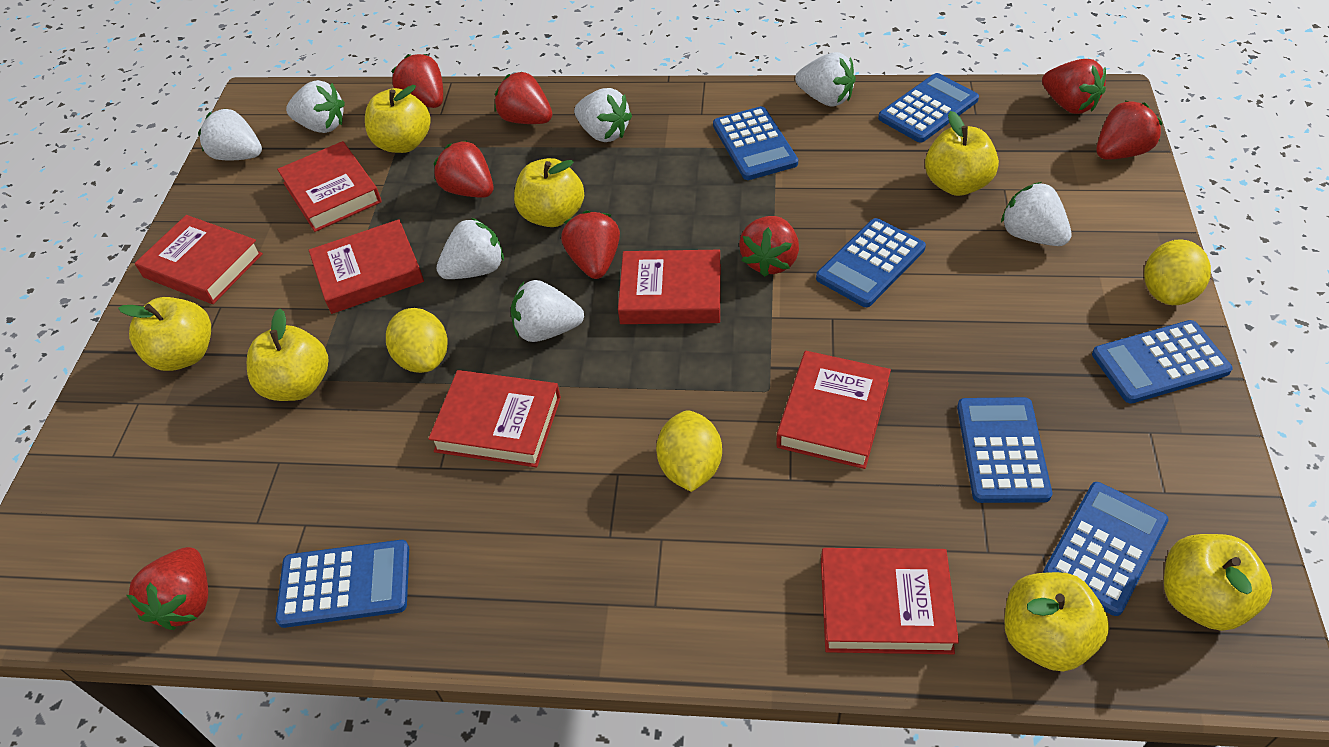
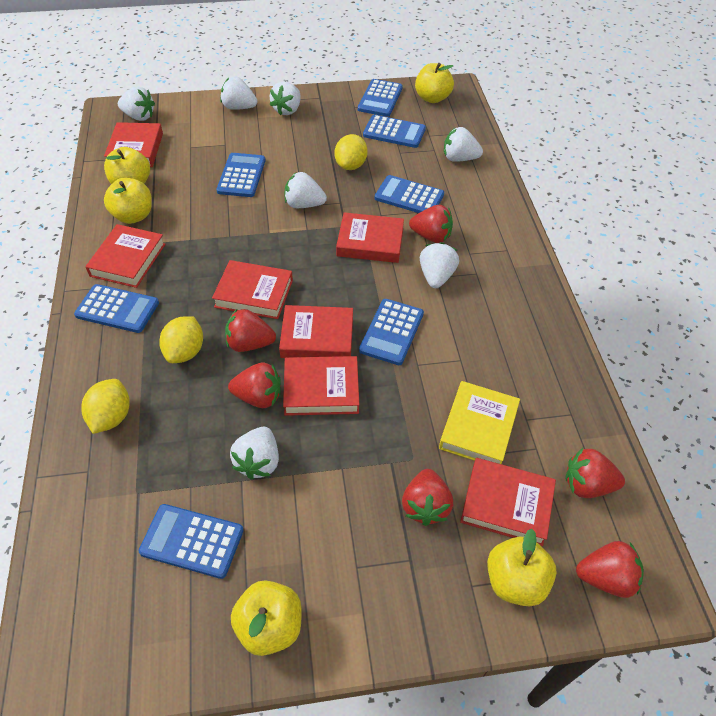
red strawberry: [127,547,208,630] [391,54,443,108] [434,140,493,198] [495,72,552,124] [561,210,620,279] [739,216,799,277] [1042,59,1106,114] [1096,101,1163,160] = 8 -> [225,309,276,352] [228,362,281,408] [402,469,453,526] [409,205,453,243] [565,448,625,498] [576,541,644,598] = 6
yellow apple: [118,297,211,371] [247,309,328,401] [365,85,431,153] [514,158,584,227] [925,111,999,196] [1004,572,1109,671] [1164,534,1272,631] = 7 -> [104,147,150,184] [104,178,152,224] [231,580,302,656] [415,63,454,103] [487,529,557,606] = 5
yellow book: none = 0 -> [439,381,520,464] = 1

